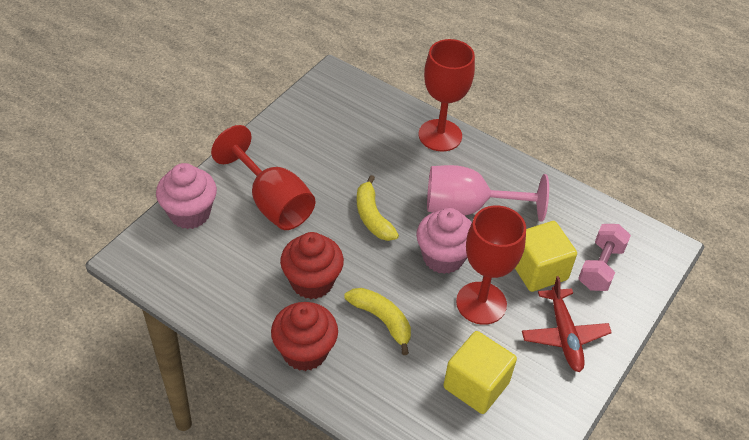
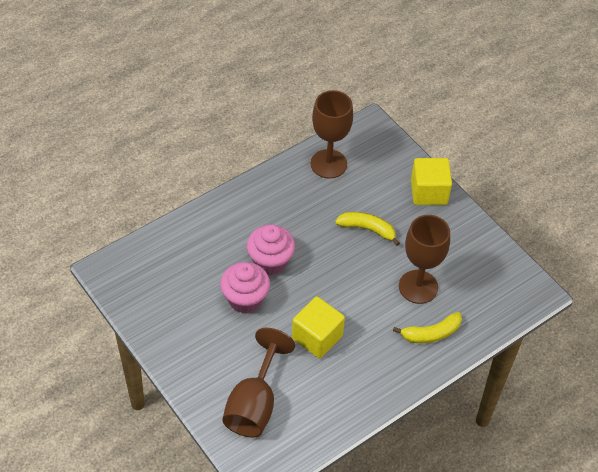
brown goblet: none = 0 -> [222,328,295,438] [311,90,353,179] [399,215,450,304] = 3
pink dumbbell: [578,224,631,291] = 1 -> none = 0
pink goblet: [427,165,549,222] = 1 -> none = 0
red cupcake: [271,302,338,371] [280,232,344,299] = 2 -> none = 0
red goblet: [211,125,315,230] [419,39,475,152] [456,205,526,325] = 3 -> none = 0
red plane: [522,276,612,372] = 1 -> none = 0

